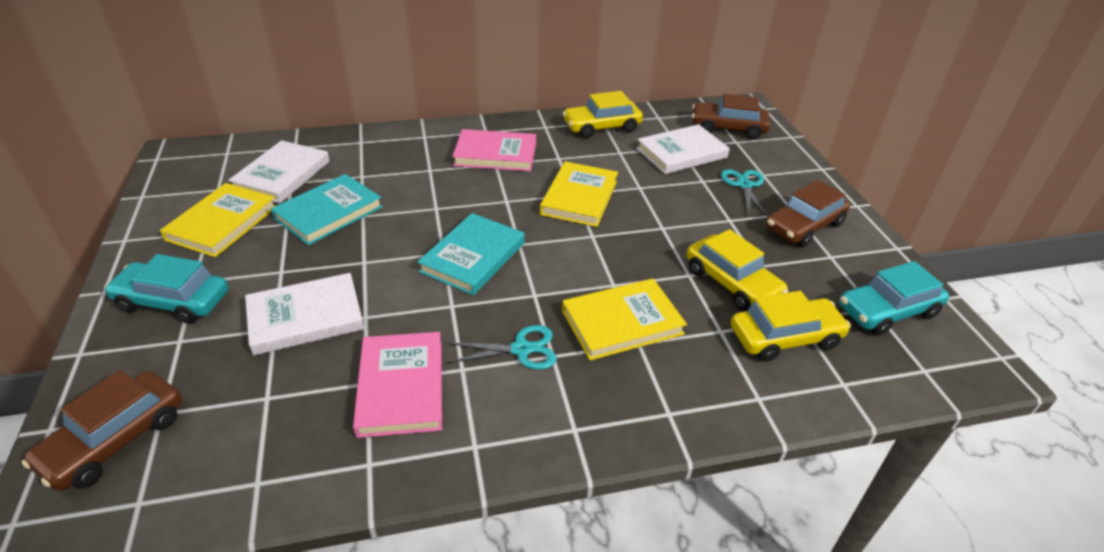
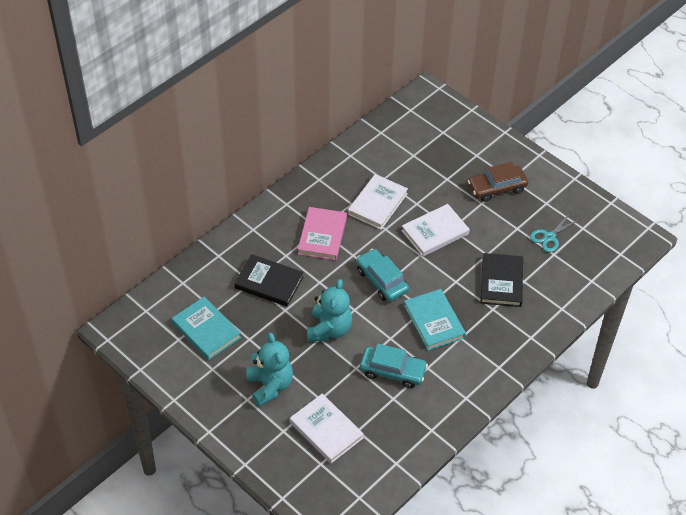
black book: none = 0 -> [234,254,304,306] [481,253,523,307] = 2
brown car: [21,370,182,491] [692,94,770,139] [766,180,850,247] = 3 -> [468,162,528,202] = 1
pink book: [353,332,442,438] [452,129,536,171] = 2 -> [298,207,347,260] = 1
turquoise scissors: [447,325,557,370] [721,169,768,217] = 2 -> [530,213,579,252] = 1
turquoise teddy bear: none = 0 -> [246,333,293,407] [307,279,352,341] = 2
yellow book: [160,183,275,257] [540,162,618,227] [562,279,687,361] = 3 -> none = 0
yellow car: [563,91,643,138] [687,229,788,311] [731,291,851,362] = 3 -> none = 0

